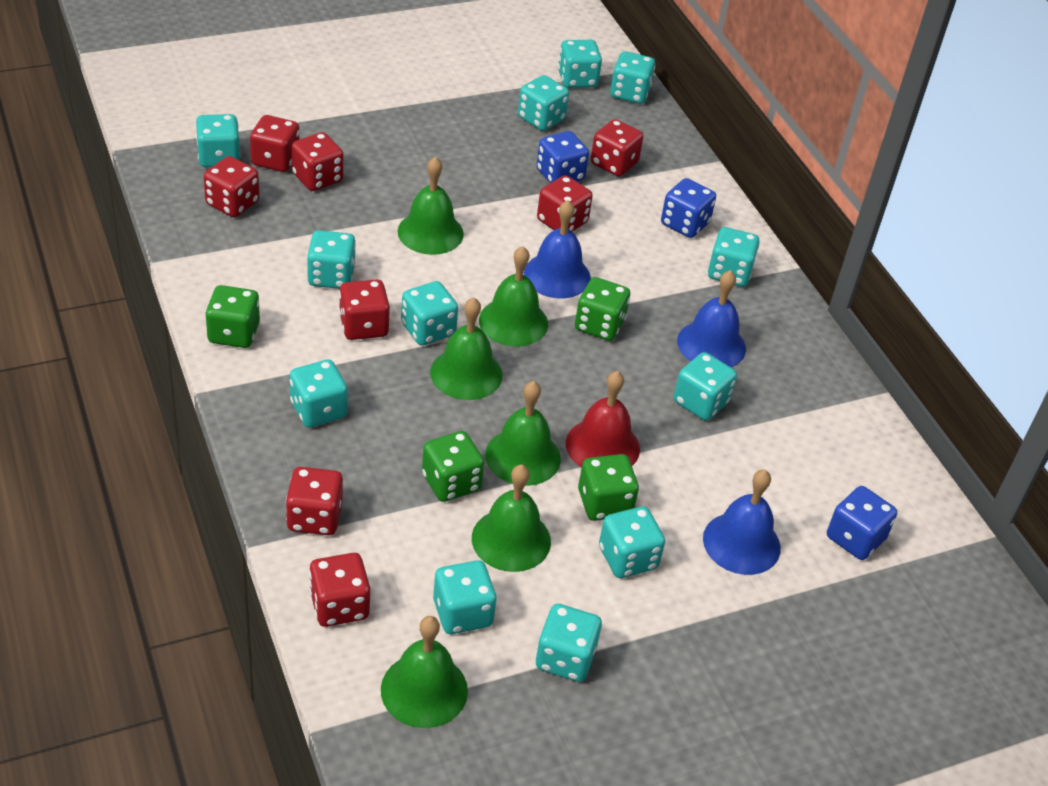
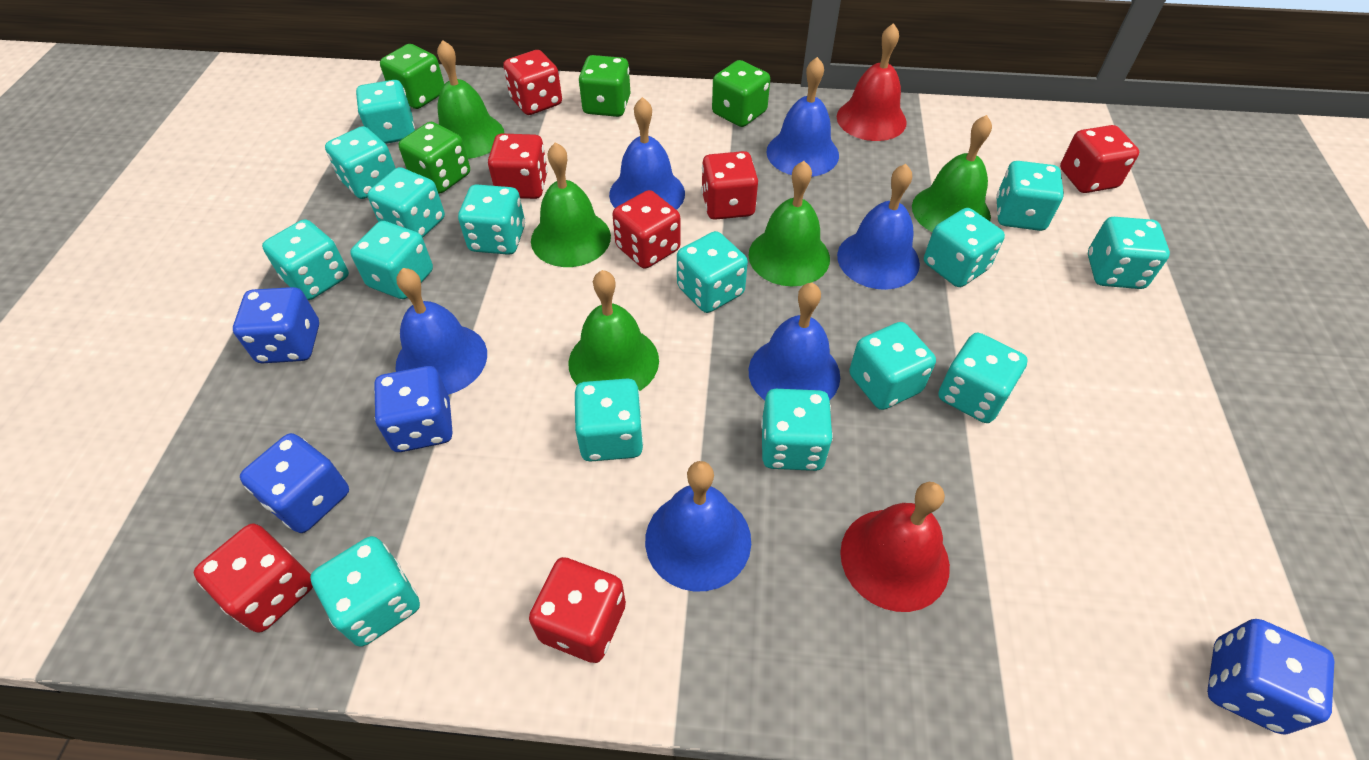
blue bell: [524,200,591,298] [677,270,746,367] [703,469,781,575] = 3 -> [395,268,487,395] [609,97,685,210] [645,461,751,591] [749,283,840,400] [766,57,839,177] [837,164,920,290] = 6
blue dice: [537,131,589,183] [661,178,716,238] [827,486,897,560] = 3 -> [233,287,319,363] [240,433,349,533] [374,366,452,452] [1207,619,1334,735] = 4
green bell: [381,616,468,728] [397,157,464,255] [430,297,502,400] [472,465,551,572] [479,246,548,347] [485,381,561,486] = 6 -> [437,40,504,159] [531,142,611,267] [569,270,659,391] [748,161,830,286] [912,115,992,232] = 5
red bell: [566,371,640,467] = 1 -> [837,23,907,141] [840,482,950,612] = 2
red dice: [204,156,259,217] [250,115,299,172] [286,467,343,535] [291,132,343,191] [309,553,370,627] [339,280,390,340] [537,175,593,232] [591,119,643,177] = 8 -> [194,524,313,633] [488,133,548,199] [503,50,562,115] [529,557,626,663] [612,190,681,269] [701,151,758,220] [1060,125,1139,193] = 7
turquoise dice: [196,114,241,167] [290,359,348,428] [307,230,356,289] [401,281,458,346] [433,560,497,634] [518,75,569,131] [536,604,602,682] [558,40,602,88] [599,506,665,578] [610,51,655,104] [674,352,737,420] [708,227,759,287] = 12 -> [262,219,349,300] [310,536,420,647] [325,126,395,199] [350,221,433,299] [356,80,415,144] [367,167,445,238] [458,184,525,255] [575,378,644,462] [677,231,748,313] [761,389,833,471] [849,322,936,410] [924,208,1005,287] [938,333,1028,423] [996,161,1064,231] [1088,217,1170,289] = 15

